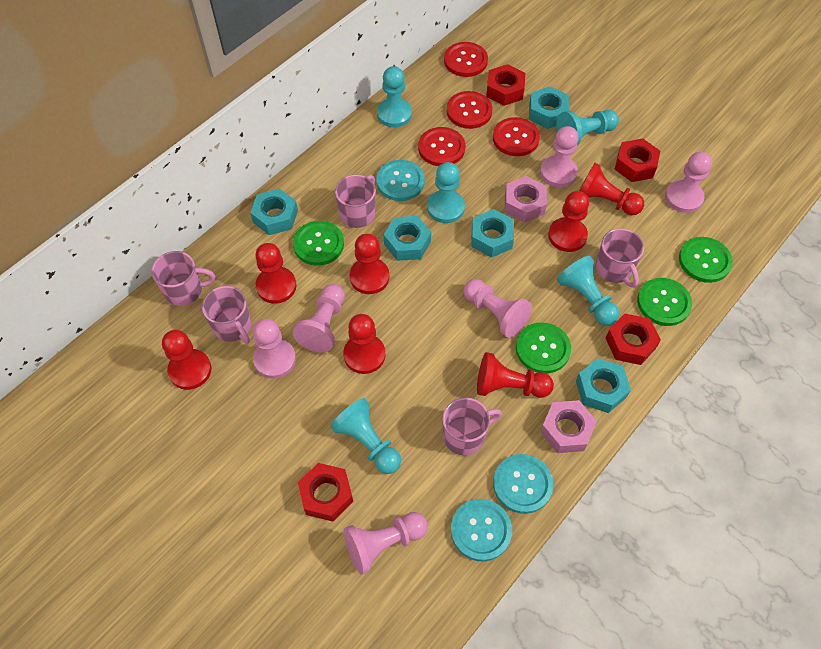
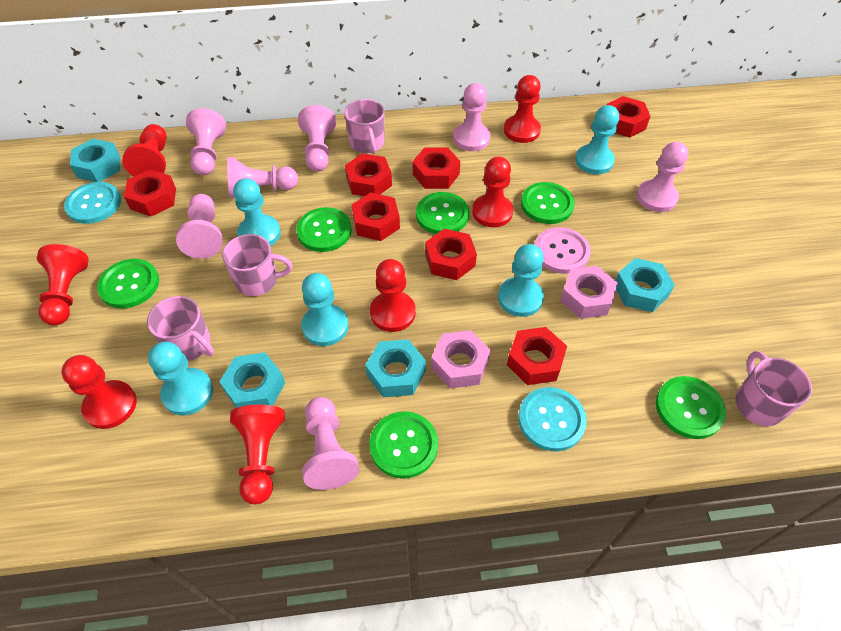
green button: [293,221,344,266] [516,322,571,374] [637,278,692,326] [679,237,733,283] = 4 -> [97,259,159,308] [297,207,352,252] [369,411,438,479] [416,192,469,234] [521,182,575,224] [656,376,726,439] = 6
pink button: none = 0 -> [534,227,591,274] = 1
pink mug: [151,251,215,306] [202,286,251,344] [335,175,376,228] [442,398,502,456] [596,228,644,288] = 5 -> [147,296,214,361] [222,234,292,296] [344,99,385,154] [735,351,812,426] = 4
pink pawn: [253,318,296,379] [293,284,345,353] [344,512,428,575] [463,279,532,338] [540,126,579,187] [665,152,712,213] = 6 -> [176,194,223,259] [186,108,226,175] [227,157,298,198] [298,105,336,172] [302,397,359,490] [453,83,491,151] [637,142,689,212] = 7
red button: [418,127,465,166] [444,42,488,77] [447,91,493,129] [493,117,540,156] = 4 -> none = 0
red nut: [298,463,353,522] [486,64,525,106] [606,314,661,365] [615,138,660,182] = 4 -> [124,169,176,216] [345,153,392,196] [352,193,400,241] [413,147,460,189] [425,229,477,280] [507,327,567,385] [607,96,651,138] = 7
turquoise button: [376,160,425,201] [451,499,512,562] [493,454,553,514] = 3 -> [64,182,121,224] [518,387,587,451] = 2
turquoise nut: [250,189,298,235] [384,216,431,261] [471,209,514,258] [529,86,569,129] [576,358,631,413] = 5 -> [70,139,120,182] [219,352,285,408] [365,339,426,397] [615,258,675,312] = 4

